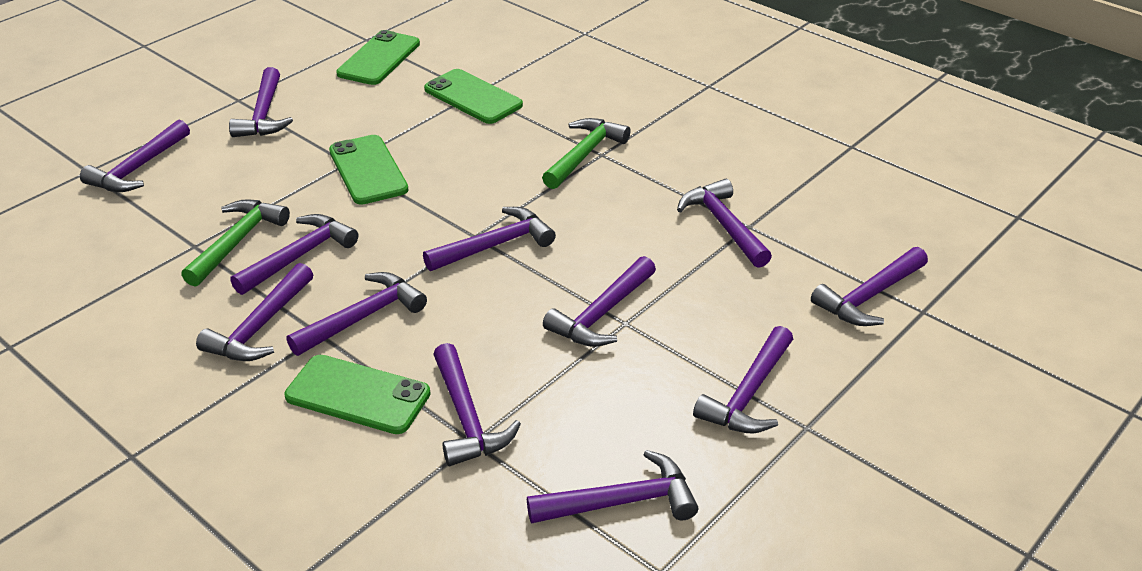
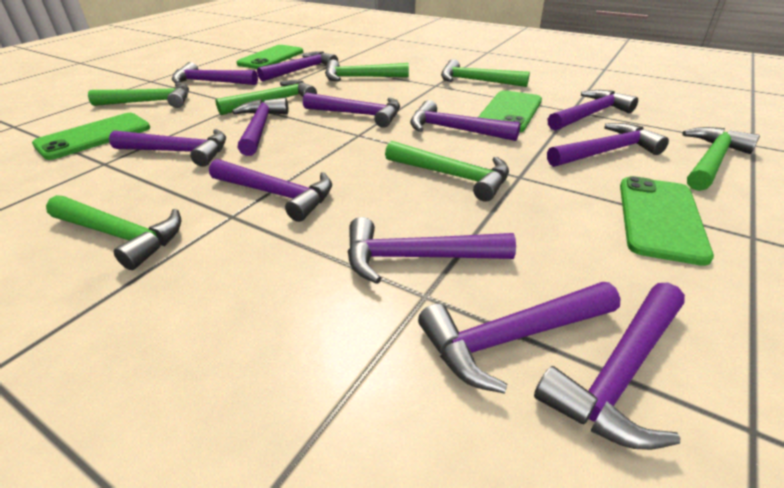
green hammer: [181,199,290,287] [542,118,631,189] = 2 -> [46,195,182,270] [88,83,189,108] [215,80,317,115] [325,59,409,81] [385,141,509,202] [441,59,530,87] [682,127,760,191] = 7

